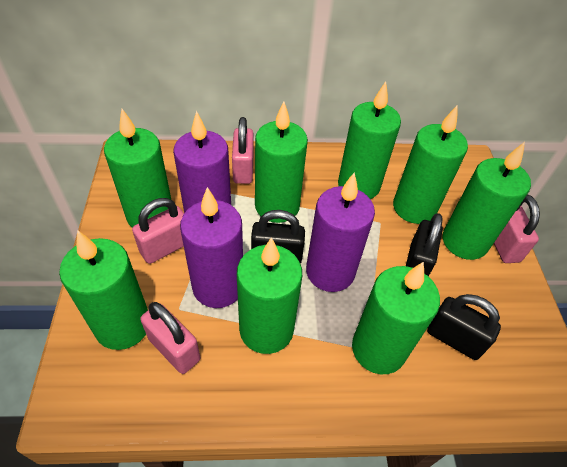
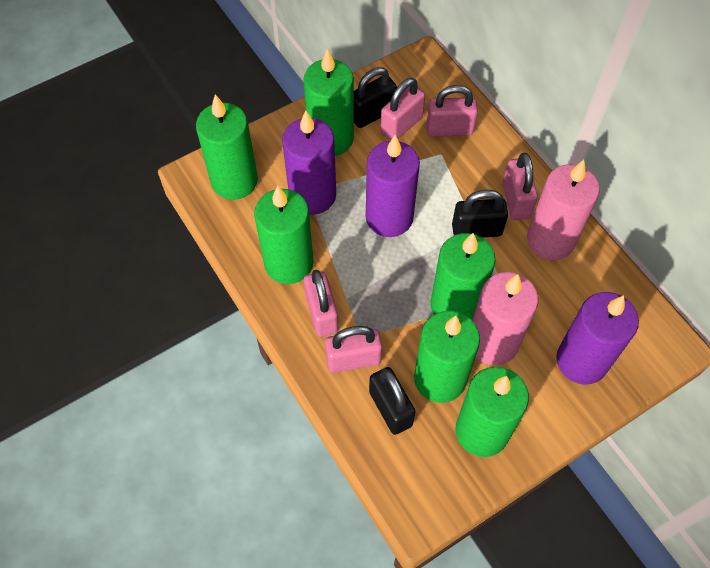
green candle: [59,230,148,350] [104,109,171,228] [237,237,302,354] [255,102,308,223] [338,81,401,199] [352,262,440,374] [393,106,468,224] [443,142,531,260] = 8 -> [196,94,258,200] [254,185,314,284] [303,48,354,156] [414,311,480,403] [431,233,496,320] [455,367,529,457] = 6
pink candle: none = 0 -> [472,272,538,365] [527,160,600,260] = 2
pink padlock: [132,198,184,264] [140,302,200,374] [232,117,254,184] [494,194,540,263] = 4 -> [304,270,338,337] [325,326,382,373] [380,78,425,141] [426,85,478,137] [503,153,538,220] = 5

